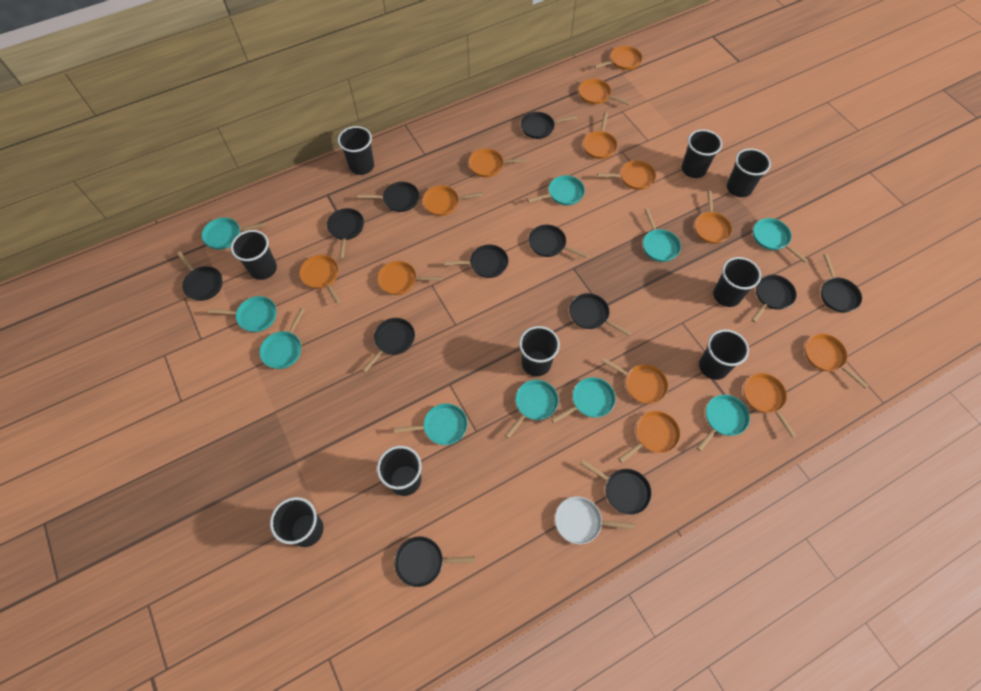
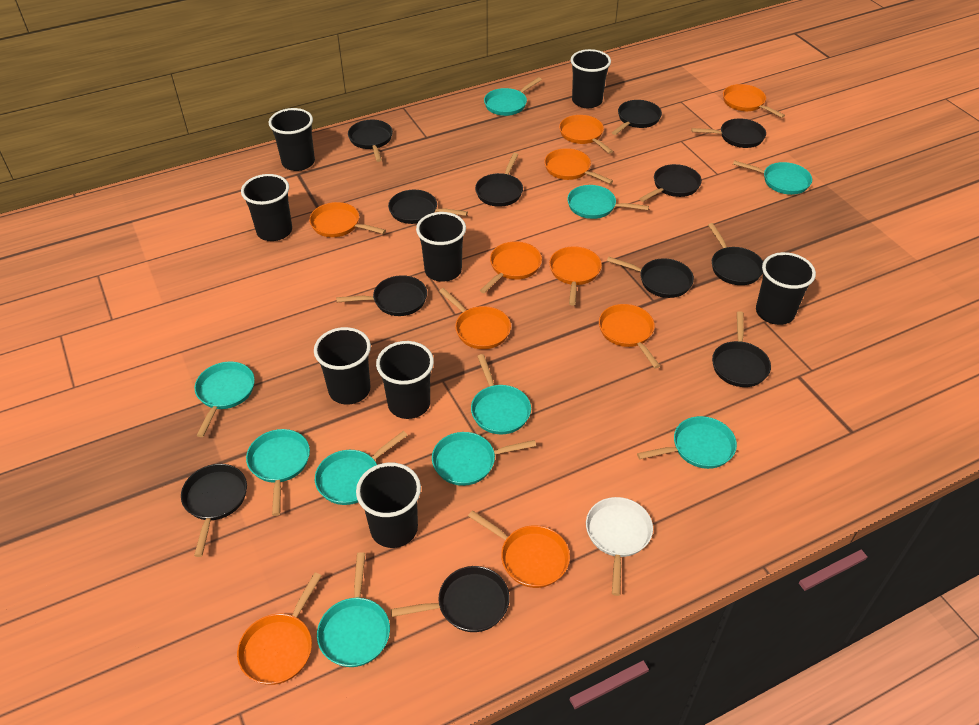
black cup: [231,230,277,280] [270,497,324,547] [338,126,374,175] [377,446,422,496] [519,326,560,376] [681,129,722,178] [699,329,749,380] [713,257,761,307] [727,148,771,197] = 9 -> [241,174,292,241] [269,108,315,171] [314,327,371,404] [356,462,421,548] [376,341,434,419] [416,212,466,282] [570,49,611,108] [756,252,816,325] = 8
orange pan: [299,255,341,304] [377,261,443,295] [422,185,483,216] [468,148,527,177] [578,79,631,105] [583,112,618,159] [594,46,642,70] [597,160,656,190] [601,358,668,404] [618,411,680,463] [695,190,732,244] [743,373,796,438] [804,333,868,388] = 13 -> [237,573,322,685] [309,202,386,237] [439,288,511,349] [468,510,570,588] [480,241,542,293] [544,148,613,184] [549,246,602,306] [559,115,613,154] [599,304,660,368] [723,84,785,118] = 10

